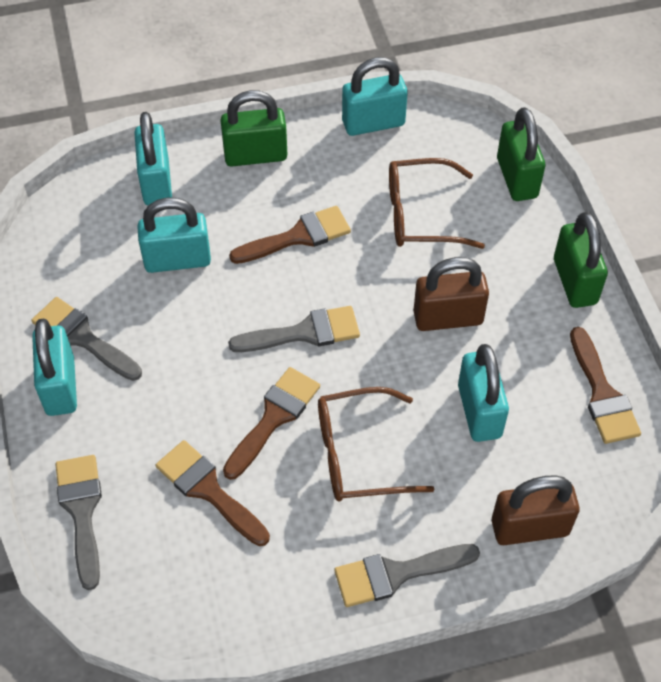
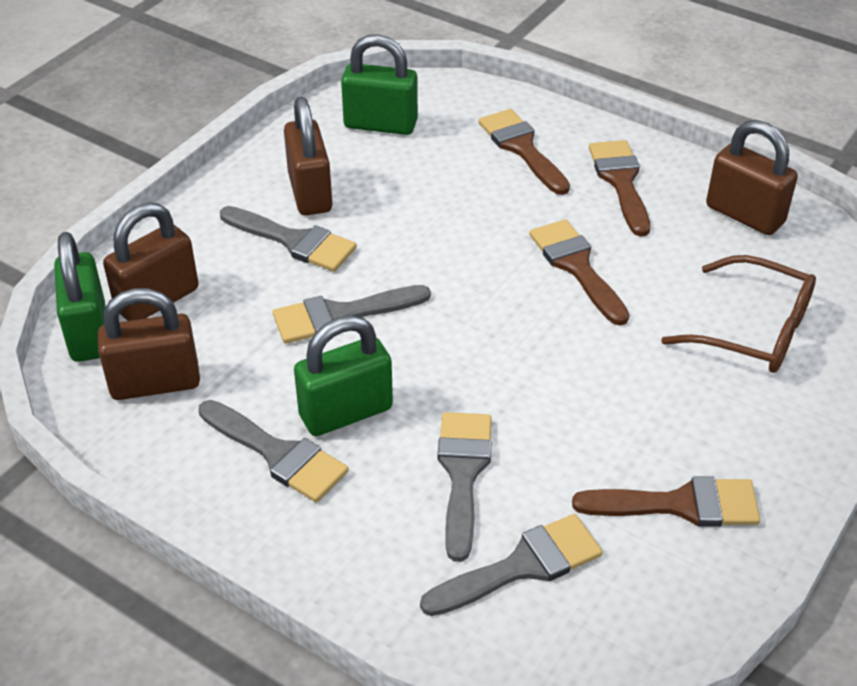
brown glasses: [318,387,435,502] [389,158,485,249] = 2 -> [661,255,816,373] = 1
brown padlock: [413,257,489,331] [492,475,580,545] = 2 -> [97,288,200,400] [103,202,198,321] [284,97,332,215] [706,120,798,235] = 4
grey brush: [31,297,142,381] [55,455,102,590] [228,306,360,352] [334,544,480,607] = 4 -> [198,400,348,502] [220,206,357,272] [273,285,431,344] [420,514,603,616] [438,412,492,562] = 5
turquoise padlock: [32,319,77,416] [134,112,172,206] [137,198,211,273] [342,57,408,136] [458,344,509,442] = 5 -> none = 0

